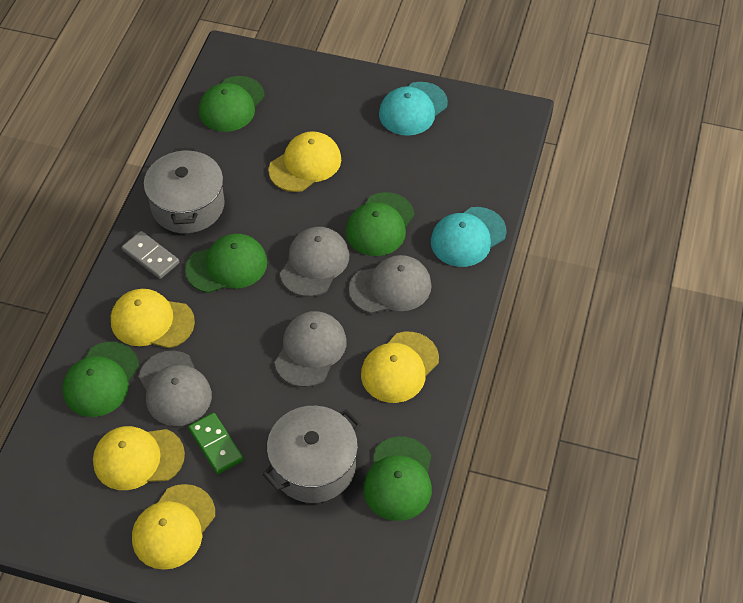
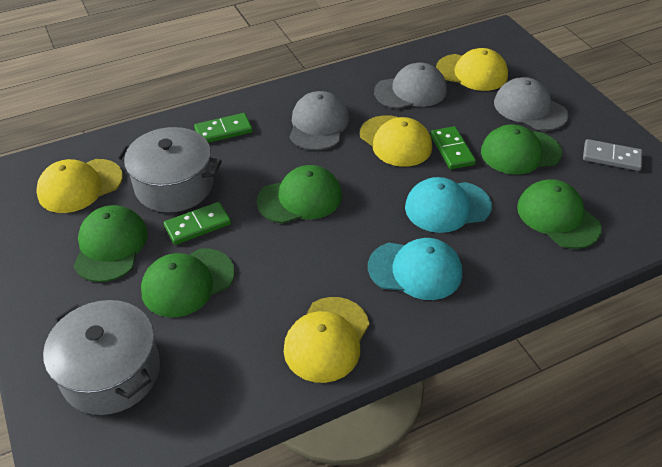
green domino: [188,413,243,474] = 1 -> [164,202,231,245] [194,113,253,143] [431,126,476,169] = 3
grey cap: [138,351,212,426] [274,311,346,387] [280,227,349,297] [349,255,432,314] = 4 -> [290,91,349,150] [374,63,447,109] [494,77,568,131] = 3
yellow cap: [93,426,185,490] [111,289,195,348] [132,484,215,570] [269,131,341,192] [361,332,439,403] = 5 -> [36,159,123,213] [284,297,369,383] [360,115,432,167] [436,48,508,91] = 4

